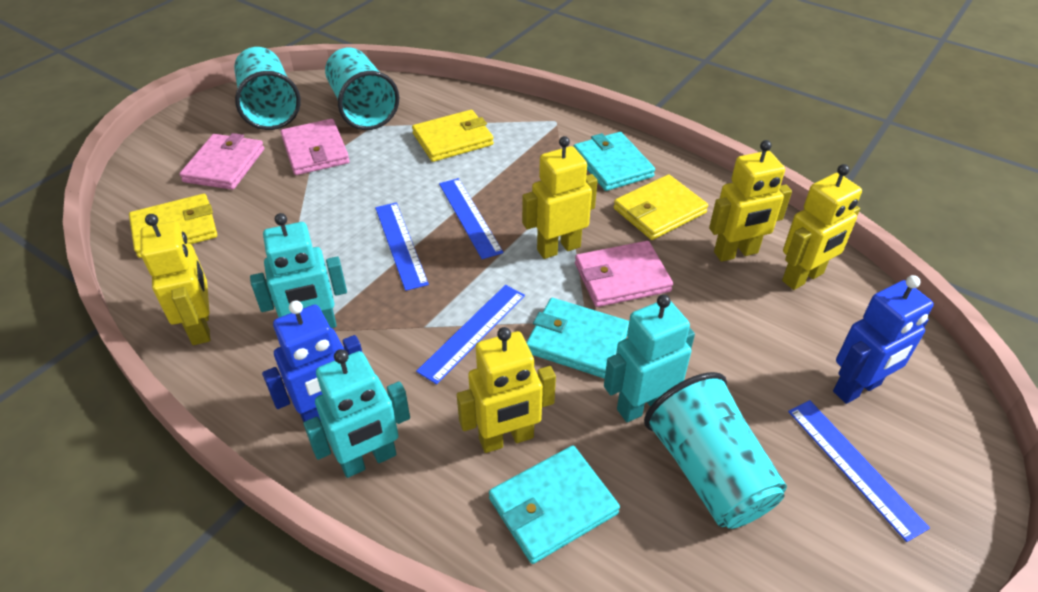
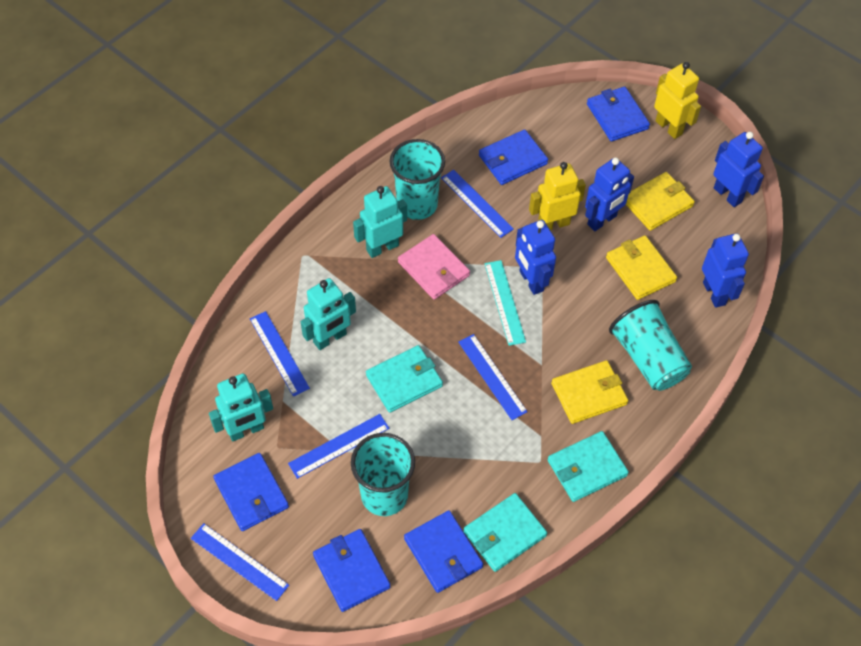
blue robot: [262,301,362,422] [833,275,934,404] = 2 -> [515,220,556,295] [585,157,634,231] [702,233,749,308] [713,132,764,207] = 4
blue ruler: [375,202,429,291] [416,285,525,384] [439,178,503,259] [788,400,930,542] = 4 -> [191,523,289,601] [250,311,310,397] [288,414,389,479] [441,170,514,238] [458,334,528,420] = 5
blue wallet: none = 0 -> [213,453,289,531] [313,529,390,612] [404,511,483,593] [479,130,548,185] [587,87,650,142] = 5
pink wallet: [179,133,264,190] [281,119,350,175] [575,241,673,307] = 3 -> [398,234,470,300] = 1
turquoise ruler: none = 0 -> [485,260,526,346] = 1
yellow robot: [140,214,210,345] [457,327,556,453] [522,136,598,259] [709,140,792,262] [782,164,862,290] = 5 -> [529,162,586,231] [654,62,701,139] = 2

